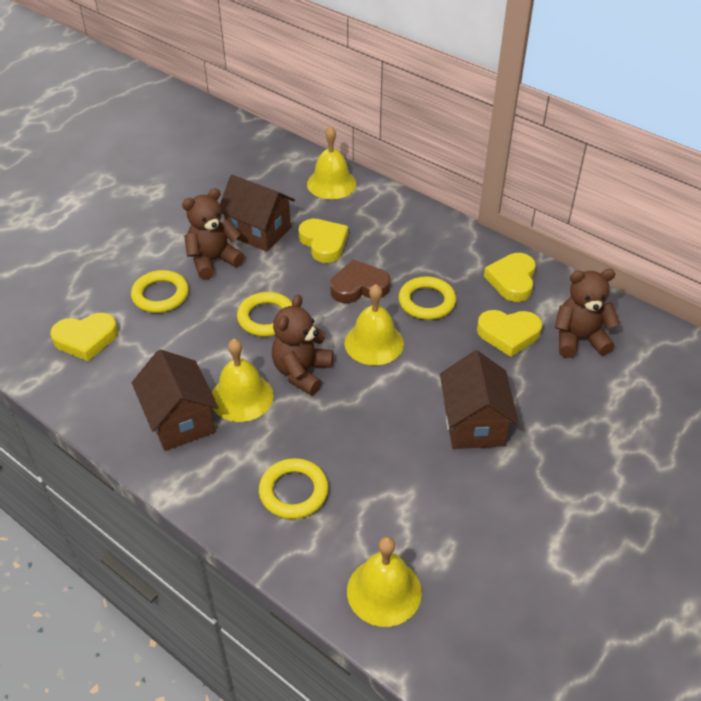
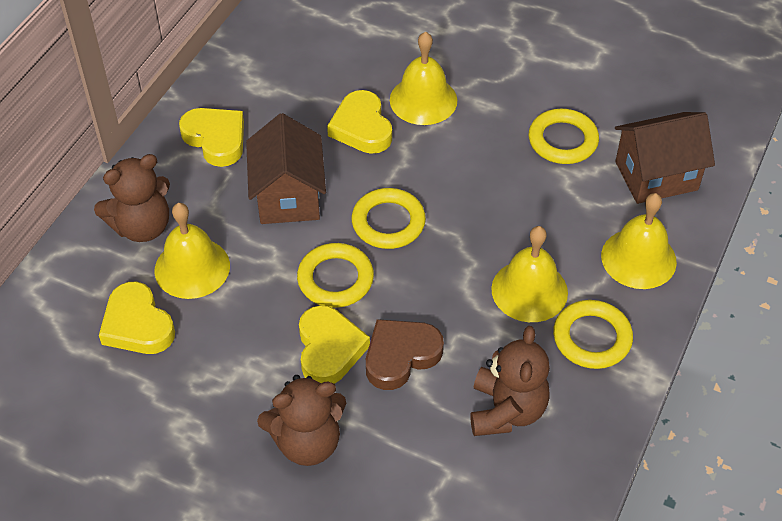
brown house: [132,349,218,451] [220,175,295,252] [440,350,519,449] = 3 -> [246,113,326,224] [615,112,715,204] = 2

